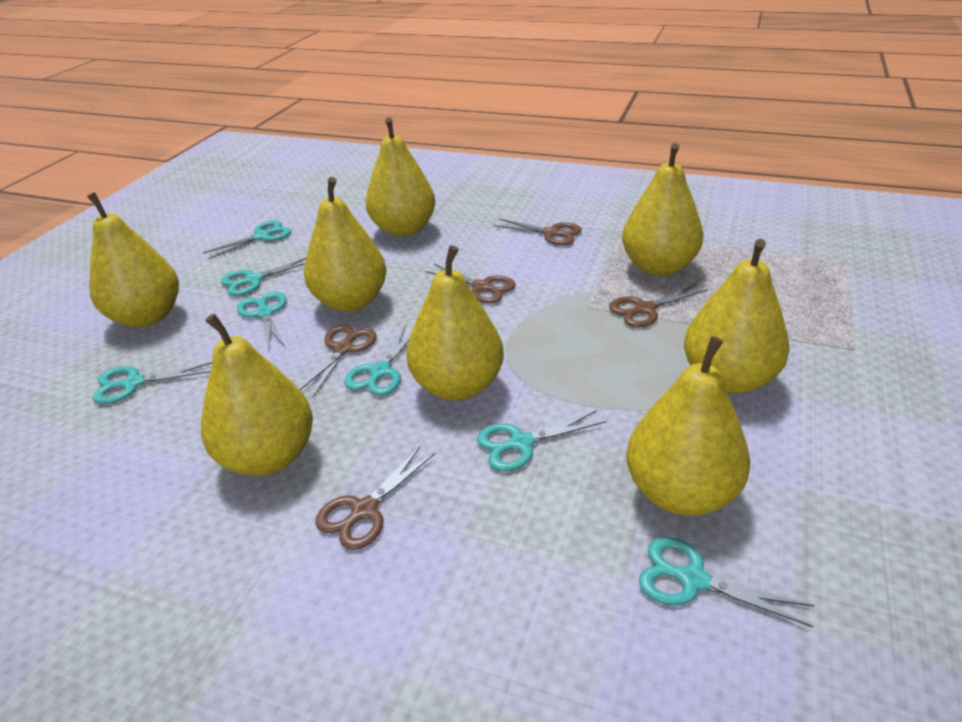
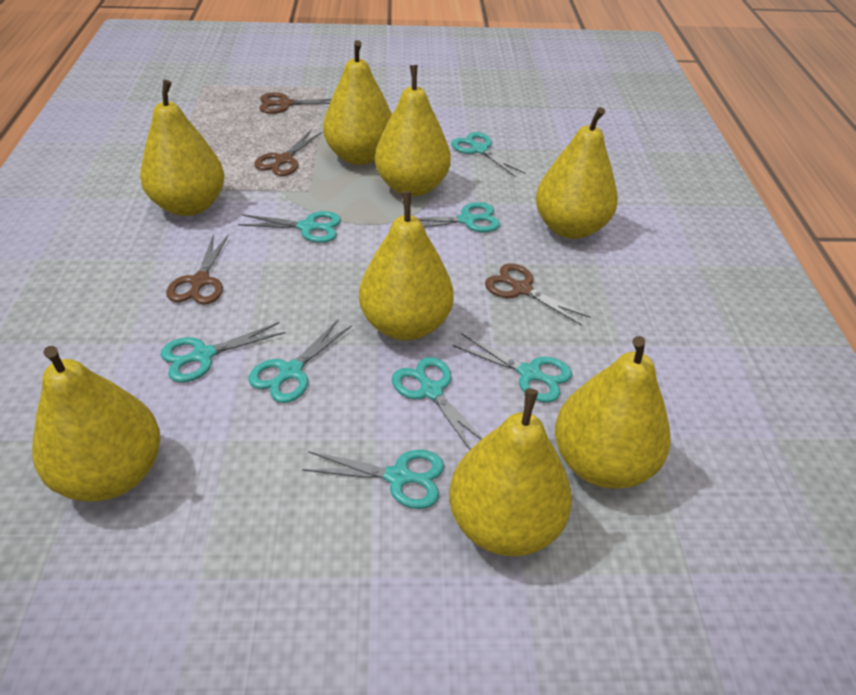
brown scissors: [300,325,377,397] [315,446,435,550] [425,264,516,304] [494,219,582,246] [609,284,708,328] = 5 -> [166,234,229,304] [254,130,322,176] [260,92,331,114] [485,263,591,326] = 4
turquoise scissors: [92,362,212,404] [203,220,291,259] [221,257,306,296] [237,292,287,350] [344,324,411,396] [477,410,606,471] [639,537,814,627] = 7 -> [161,322,286,382] [238,211,341,243] [248,320,352,403] [302,450,444,509] [392,357,483,450] [418,202,500,232] [451,132,526,177] [453,333,572,402] = 8

